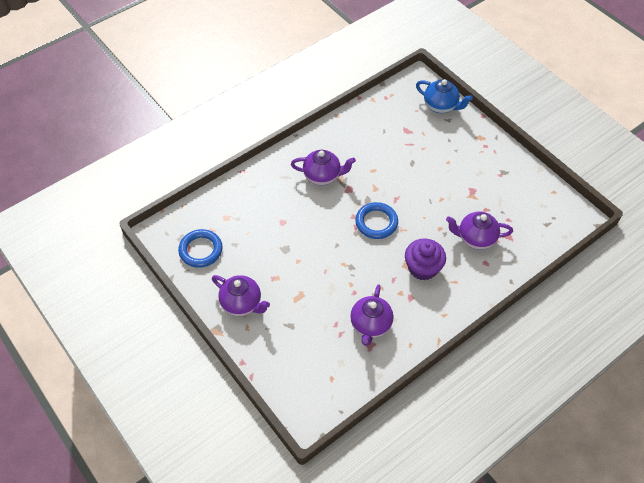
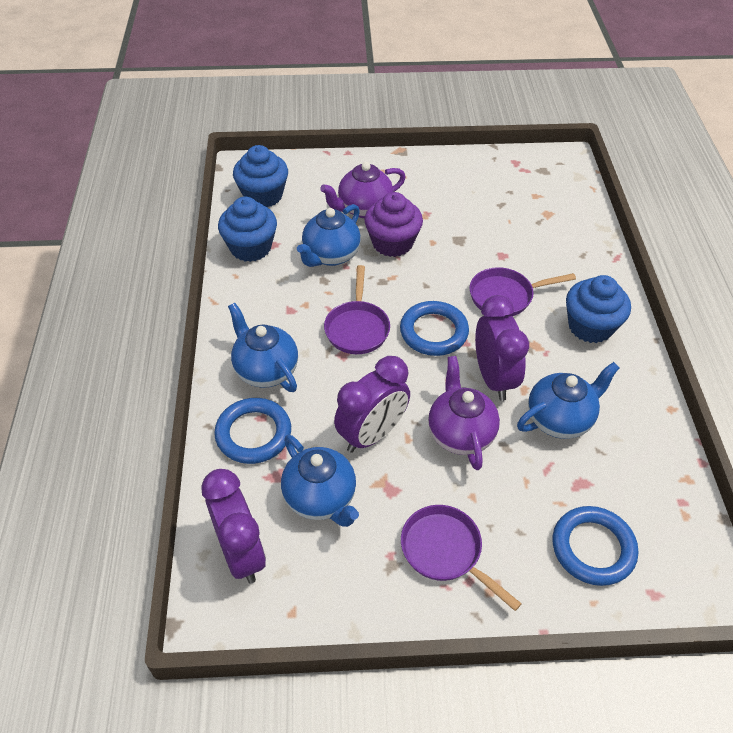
blue cupcake: none = 0 -> [218,197,277,262] [233,145,288,207] [566,275,631,343] = 3
blue ring: [178,229,223,268] [355,202,398,239] = 2 -> [214,398,291,464] [400,301,469,356] [552,506,638,586] = 3
blue teapot: [416,79,473,113] = 1 -> [228,303,298,392] [281,435,359,527] [297,204,361,267] [517,362,619,439] = 4
purple clock: none = 0 -> [201,469,266,583] [334,356,410,453] [475,295,529,401] = 3
purple pan: none = 0 -> [324,265,390,354] [401,505,522,611] [470,267,576,316] = 3
purple teapot: [212,275,270,316] [291,150,356,185] [350,284,393,346] [446,212,513,250] = 4 -> [320,162,406,218] [428,356,500,470] = 2

